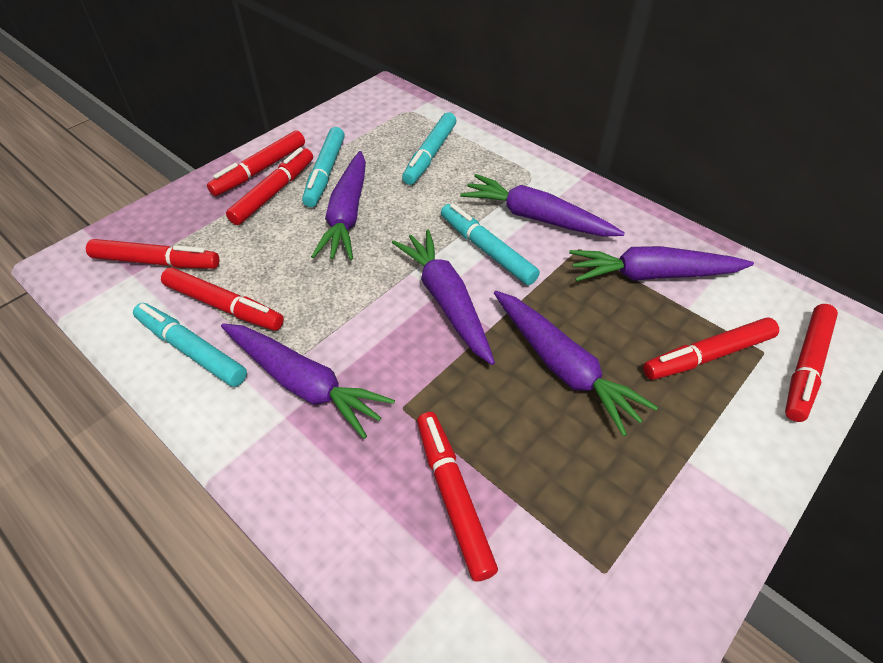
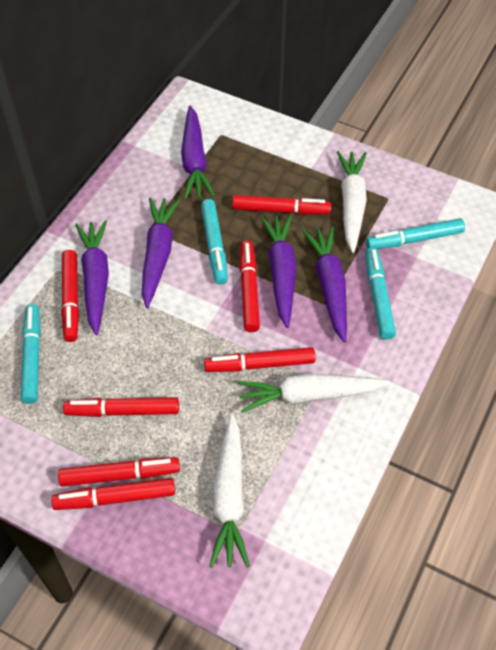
purple carrot: [221,324,395,439] [311,151,366,260] [392,229,495,365] [460,174,625,237] [494,291,658,436] [569,246,754,282] = 6 -> [75,220,109,335] [142,197,180,308] [181,106,215,199] [261,214,296,328] [303,226,347,343] = 5
white carrot: none = 0 -> [209,414,250,568] [237,374,391,413] [337,151,367,253] = 3

